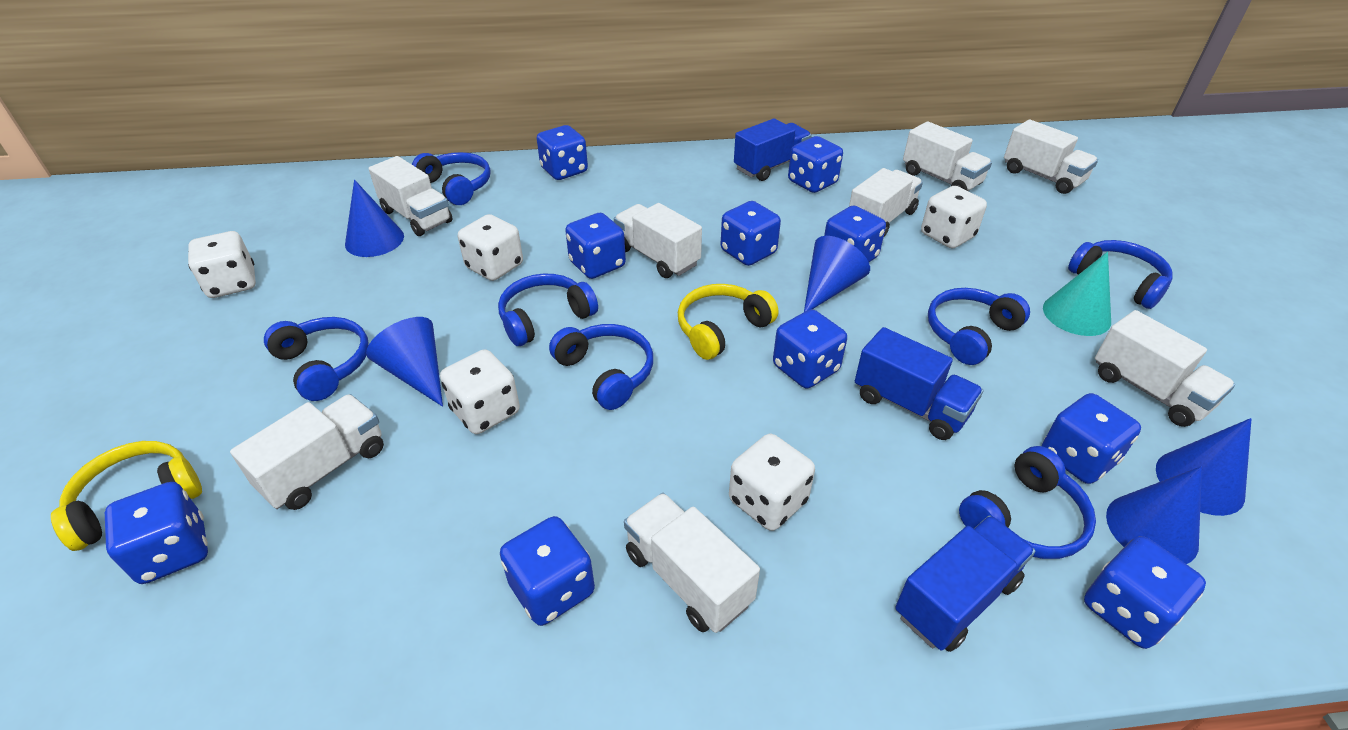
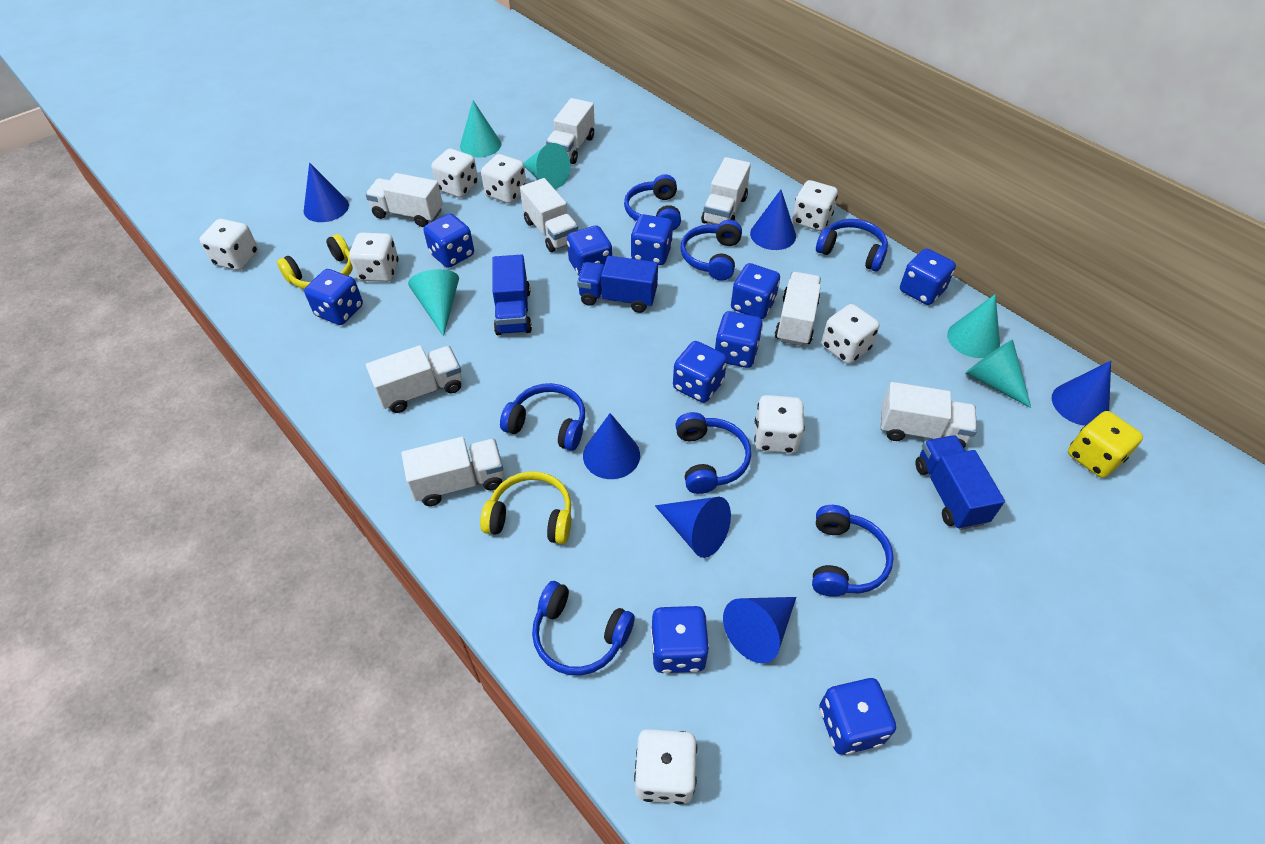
blue cone: [345,180,404,257] [366,317,443,407] [804,236,870,312] [1106,466,1202,564] [1156,418,1252,516] = 5 -> [304,162,349,222] [583,413,640,479] [655,497,731,558] [723,597,796,663] [750,190,796,250] [1052,361,1111,426] = 6
turquoise cone: [1043,252,1111,336] = 1 -> [408,269,459,336] [460,101,501,158] [524,143,570,189] [947,294,1000,358] [965,340,1031,408] = 5
white dice: [188,231,256,298] [440,349,520,434] [458,214,523,281] [729,434,815,531] [921,186,987,248] = 5 -> [200,219,258,270] [349,233,399,282] [431,149,478,198] [481,154,526,203] [634,729,697,804] [754,395,805,453] [792,180,838,231] [821,304,879,364] = 8
yellow dice: none = 0 -> [1068,411,1143,478] = 1

